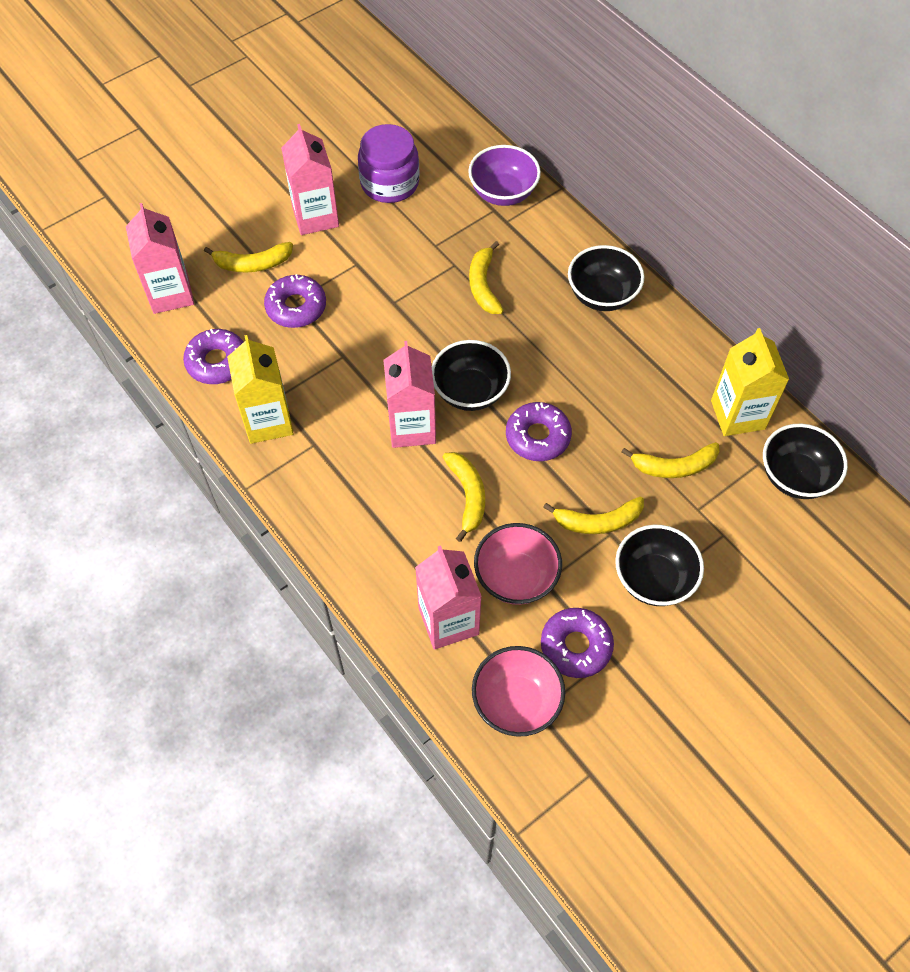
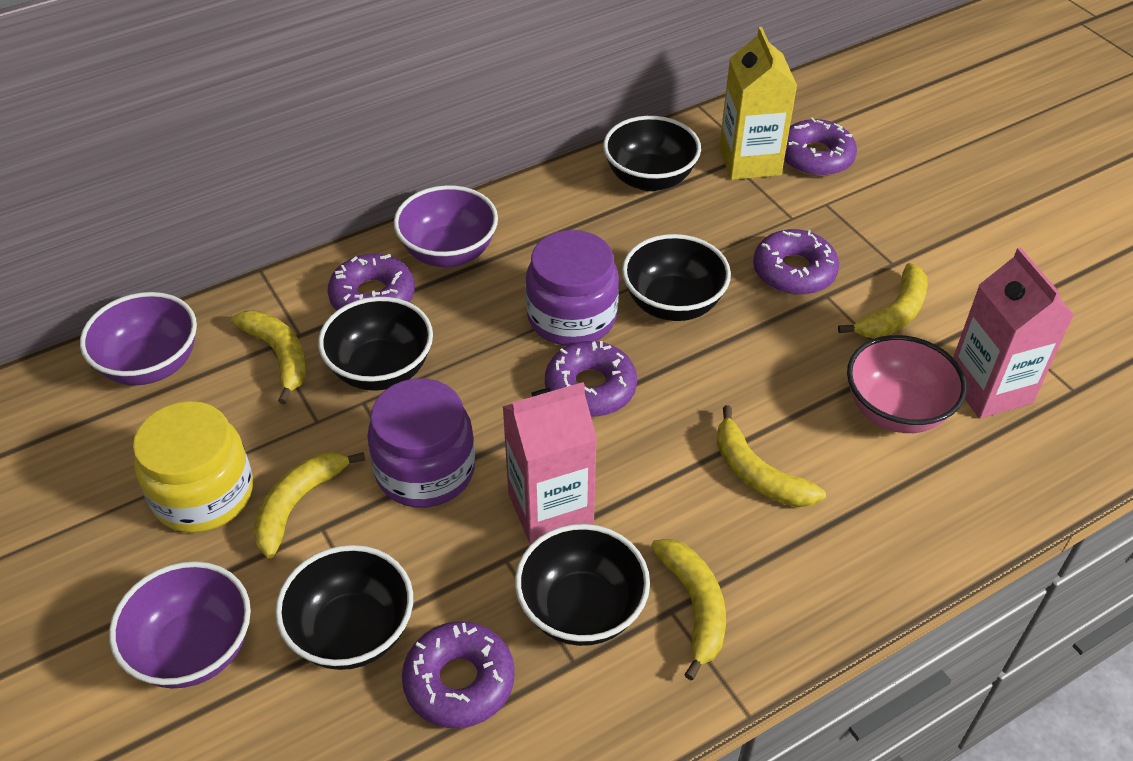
black bowl: [432,340,511,411] [568,245,644,311] [615,525,704,606] [763,424,848,499] = 4 -> [275,545,413,670] [318,297,433,391] [515,524,650,646] [603,116,701,191] [622,234,731,321] = 5
pink bowl: [472,646,565,737] [474,523,562,605] = 2 -> [847,335,967,433] = 1
pink carton: [126,203,194,314] [281,124,339,235] [383,341,436,448] [415,545,482,650] = 4 -> [502,382,597,545] [953,247,1074,419] = 2
purple bowl: [468,145,541,206] = 1 -> [80,292,197,385] [109,561,251,689] [394,185,498,267] = 3
purple donut: [183,329,243,384] [264,274,326,328] [506,402,572,461] [541,608,614,678] = 4 -> [328,254,415,311] [402,621,515,728] [545,341,637,417] [753,229,839,295] [784,117,857,177] = 5
purple jar: [358,124,420,203] = 1 -> [367,378,475,508] [525,230,619,346] = 2
yellow carton: [227,335,294,444] [711,328,789,436] = 2 -> [719,27,797,180] = 1
yellow jar: none = 0 -> [133,401,253,533] = 1

